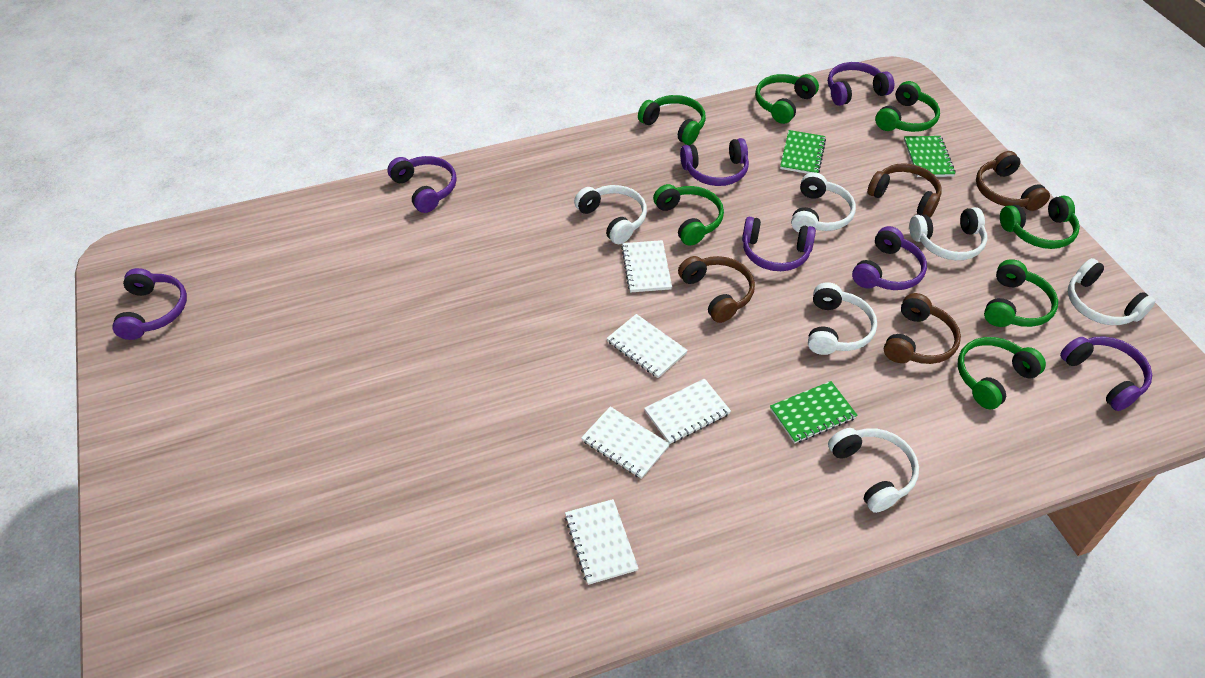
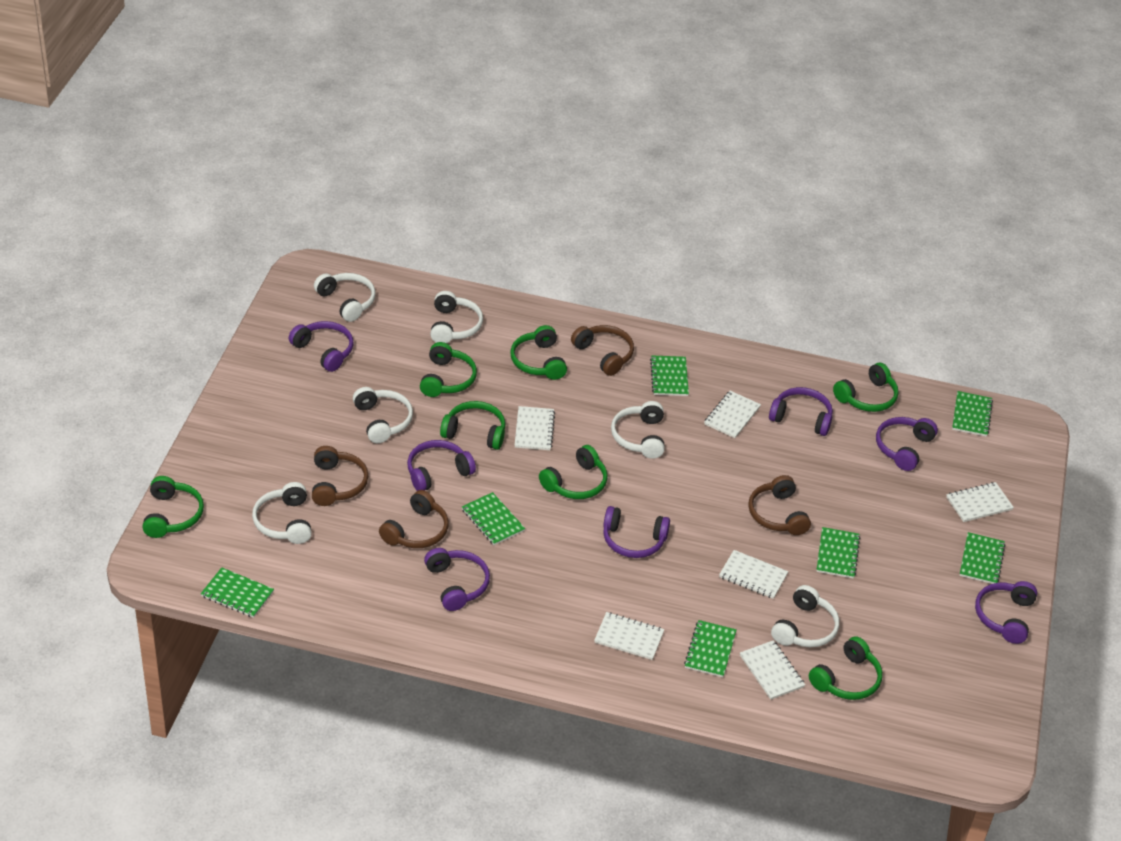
green notebook: [770,381,858,444] [780,130,826,174] [904,136,956,177] = 3 -> [201,567,274,618] [462,492,525,545] [650,355,689,396] [684,620,737,677] [816,527,860,578] [952,391,993,437] [959,532,1006,584] = 7
white notebook: [565,499,638,585] [581,407,670,479] [607,314,688,378] [621,240,672,293] [644,378,731,444] = 5 -> [515,406,555,450] [594,612,664,660] [704,391,761,438] [719,550,788,599] [740,640,805,700] [946,482,1014,522] = 6

